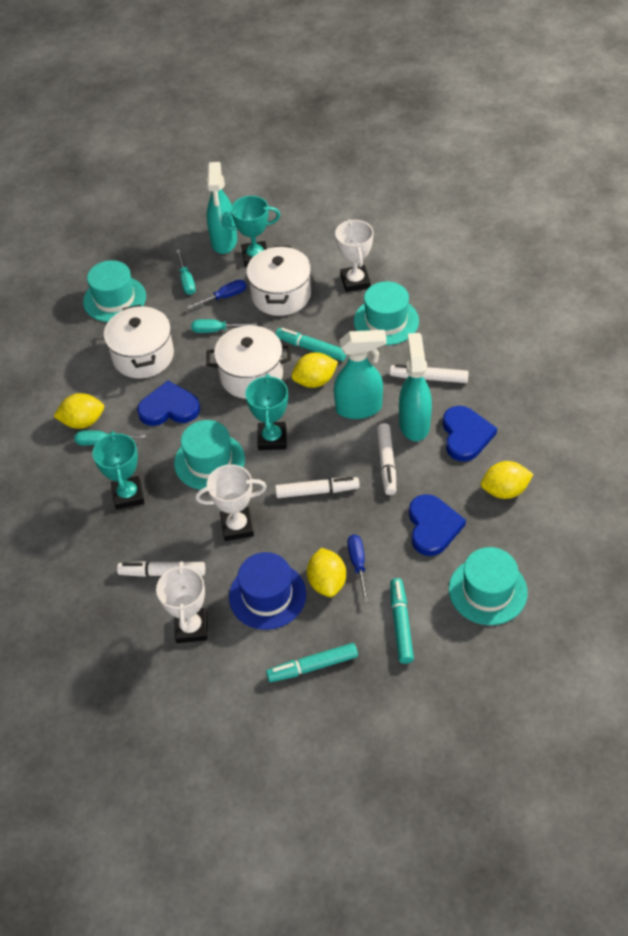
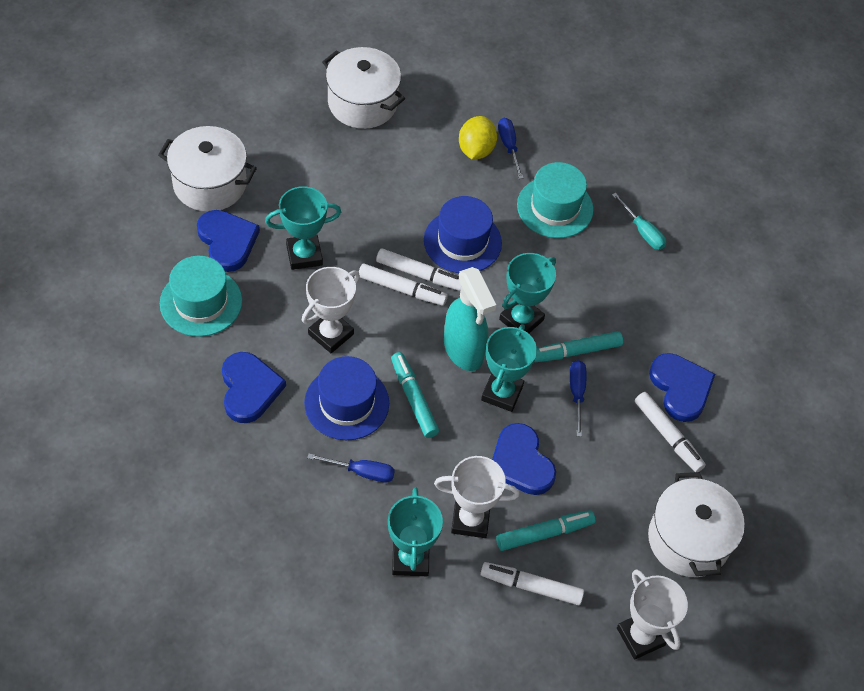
blue hat: [229,552,306,630] = 1 -> [304,356,389,440] [424,196,502,273] = 2
blue heart: [137,380,200,426] [409,494,466,556] [443,406,497,462] = 3 -> [197,210,260,272] [222,352,286,423] [492,423,556,495] [649,353,715,422] = 4
blue screwdriver: [187,280,247,309] [347,534,369,603] = 2 -> [307,453,395,482] [498,118,523,179] [570,360,586,437] = 3
turquoise hat: [83,260,146,322] [174,420,245,490] [354,281,419,345] [449,547,528,625] = 4 -> [160,256,242,337] [517,162,594,238] = 2
turquoise screwdriver: [75,430,146,445] [176,249,196,295] [191,319,257,333] = 3 -> [612,193,666,250] = 1
turquoise spray bottle: [206,162,237,254] [334,330,387,419] [399,333,432,441] = 3 -> [444,267,496,371] = 1
turquoise trophy: [93,431,144,510] [221,196,280,267] [245,374,288,450] = 3 -> [265,186,341,270] [388,488,443,576] [481,324,537,412] [499,253,556,333] = 4
yellow lemon: [53,393,104,429] [291,352,338,388] [307,548,346,597] [481,461,534,499] = 4 -> [459,116,497,160] = 1

